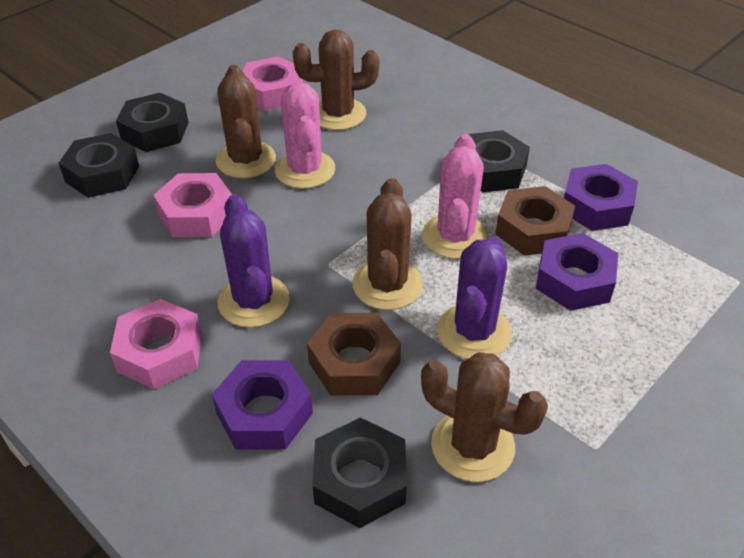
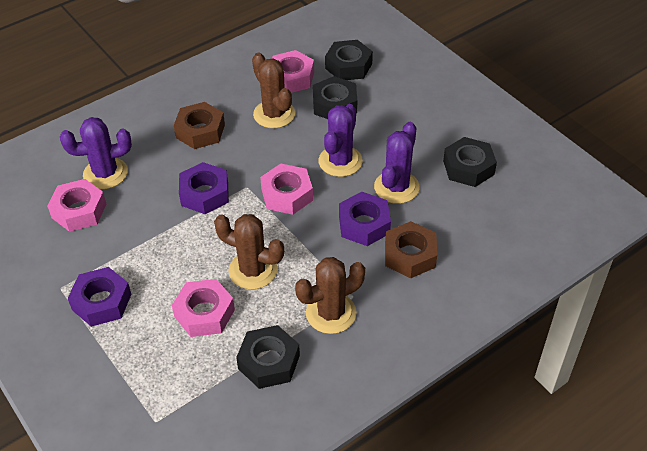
brown cactus: [216,65,276,178] [293,30,379,130] [353,178,423,310] [421,352,548,482] = 4 -> [214,214,284,289] [252,53,295,128] [295,257,365,334] = 3
pink cactus: [275,82,335,189] [422,134,489,259] = 2 -> none = 0
pink nut: [110,299,202,389] [153,173,232,237] [243,56,303,111] = 3 -> [47,179,106,232] [172,279,235,337] [260,164,313,215] [272,50,314,93] = 4
purple cactus: [218,194,290,328] [437,236,512,359] = 2 -> [60,117,132,189] [318,104,363,177] [374,122,420,204] = 3

